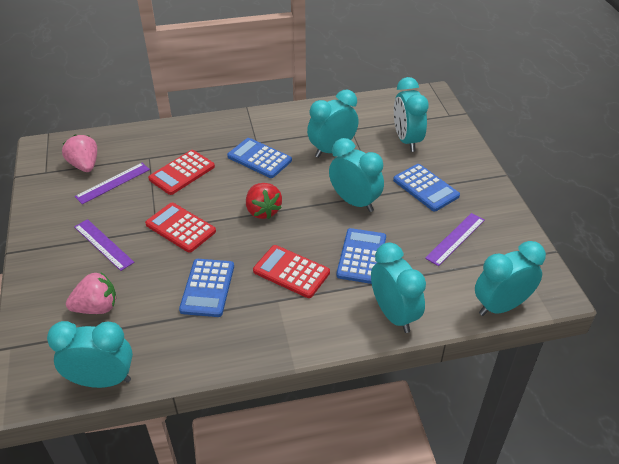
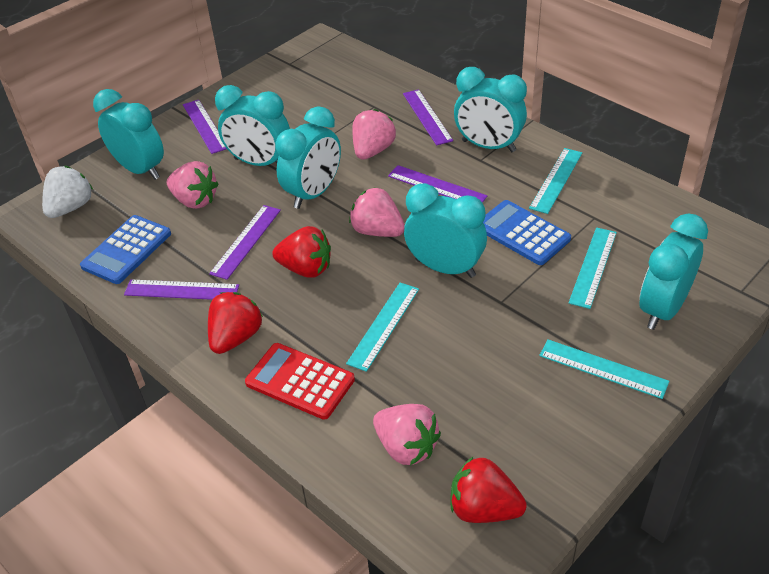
blue calculator: [179,259,234,317] [227,138,292,178] [336,228,386,284] [393,164,460,212] = 4 -> [80,215,171,284] [483,200,571,265] = 2
pink strawberry: [62,135,97,172] [66,273,116,314] = 2 -> [167,161,218,209] [349,188,405,237] [352,109,396,160] [373,404,441,465] = 4
purple ruler: [74,219,134,271] [75,163,150,204] [425,213,485,266] = 3 -> [124,279,239,300] [183,100,227,154] [209,205,281,280] [388,165,487,203] [403,89,453,146] = 5
red calculator: [145,203,216,253] [148,150,215,195] [253,245,330,298] = 3 -> [245,343,355,420] = 1
red strawberry: [246,183,282,219] = 1 -> [208,292,263,354] [272,226,331,278] [451,457,527,523] = 3
turquoise ruler: none = 0 -> [346,283,419,372] [529,148,582,214] [539,339,669,399] [569,227,617,309] = 4
white strawberry: none = 0 -> [42,166,93,218] = 1

